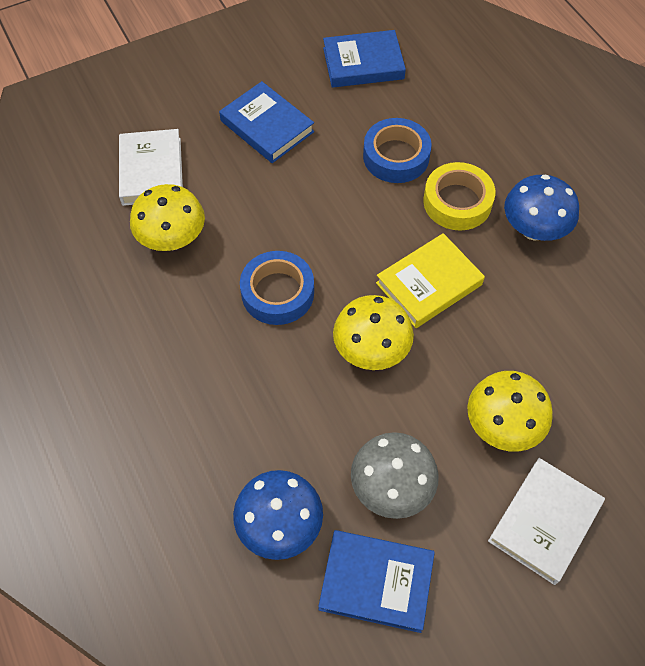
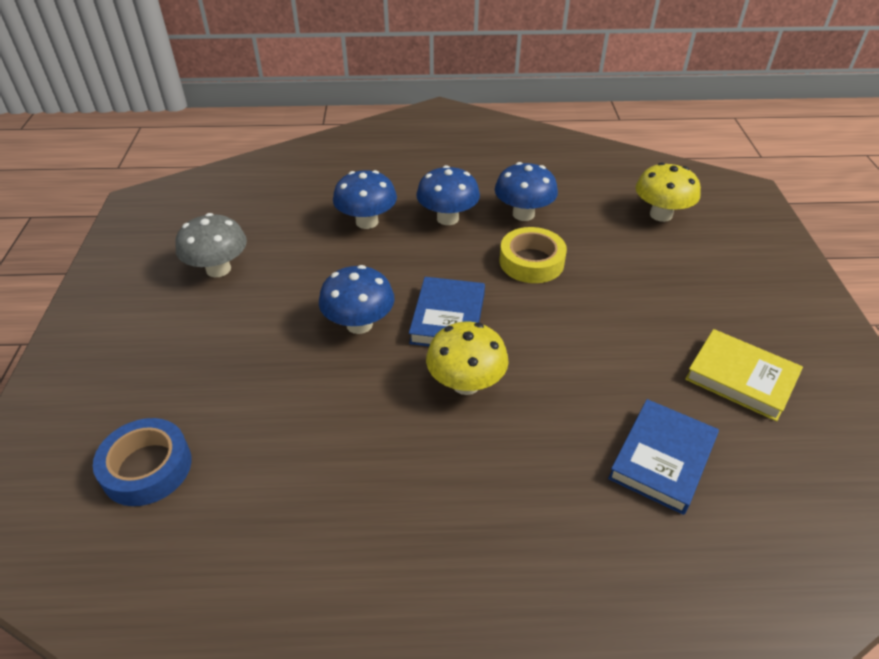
blue book: [219,81,314,163] [318,530,435,633] [323,30,406,88] = 3 -> [409,277,485,346] [608,399,719,515] = 2
blue mushroom: [233,470,323,560] [504,174,579,241] = 2 -> [319,265,395,334] [333,170,397,229] [416,165,480,225] [495,162,558,221] = 4
blue tape: [240,251,314,325] [363,118,432,183] = 2 -> [93,418,191,506] = 1
white book: [119,129,183,206] [488,458,605,585] = 2 -> none = 0
yellow mushroom: [130,184,205,251] [333,295,414,370] [467,371,553,452] = 3 -> [426,322,509,395] [636,162,701,222] = 2

